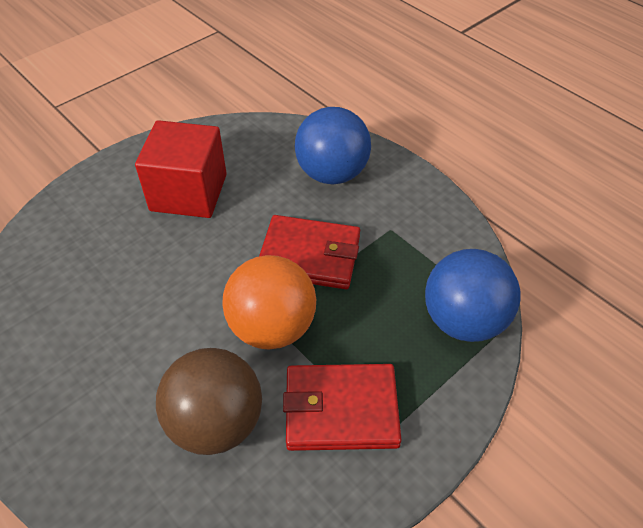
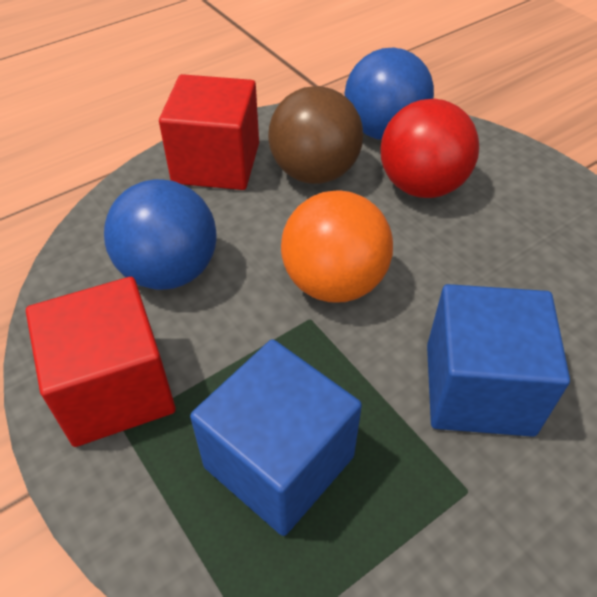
blue cube: none = 0 -> [190,339,362,536] [427,284,570,437] = 2
red ball: none = 0 -> [380,99,479,198] = 1
red cube: [135,120,227,218] = 1 -> [26,277,176,447] [159,74,259,190] = 2
red wallet: [259,215,360,289] [283,364,402,451] = 2 -> none = 0

